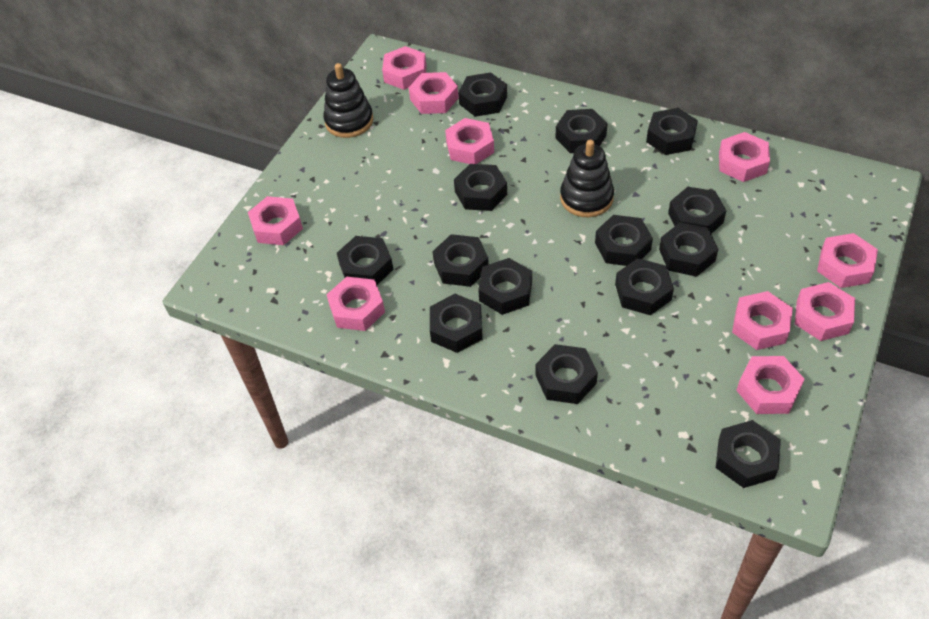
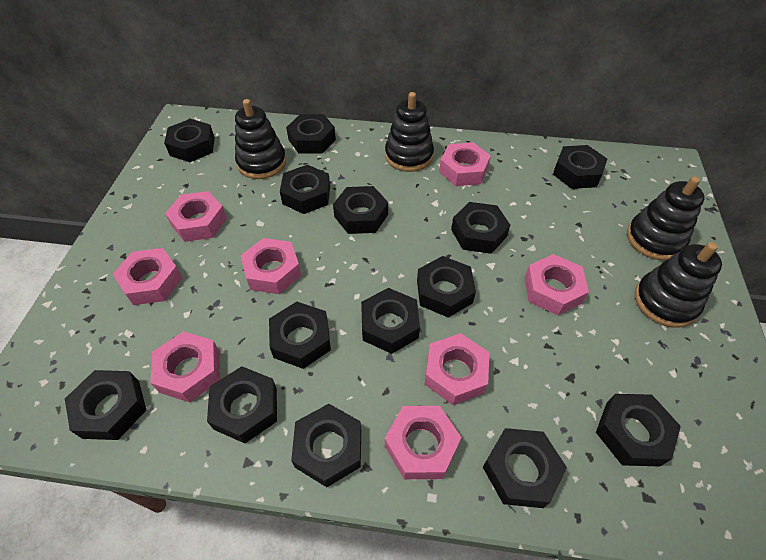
black stacking toy: [323,63,373,138] [560,140,614,217] = 2 -> [235,99,286,179] [385,92,434,172] [627,177,705,260] [635,242,722,327] = 4
pink nut: [248,196,303,245] [326,277,385,331] [382,46,427,90] [409,72,459,114] [445,118,494,164] [719,132,770,182] [732,291,793,350] [736,356,805,414] [795,282,855,341] [817,233,878,288] = 10 -> [113,248,183,305] [150,331,220,402] [165,191,227,242] [240,238,301,294] [385,406,462,480] [425,333,489,405] [439,142,491,186] [525,254,589,315] = 8

